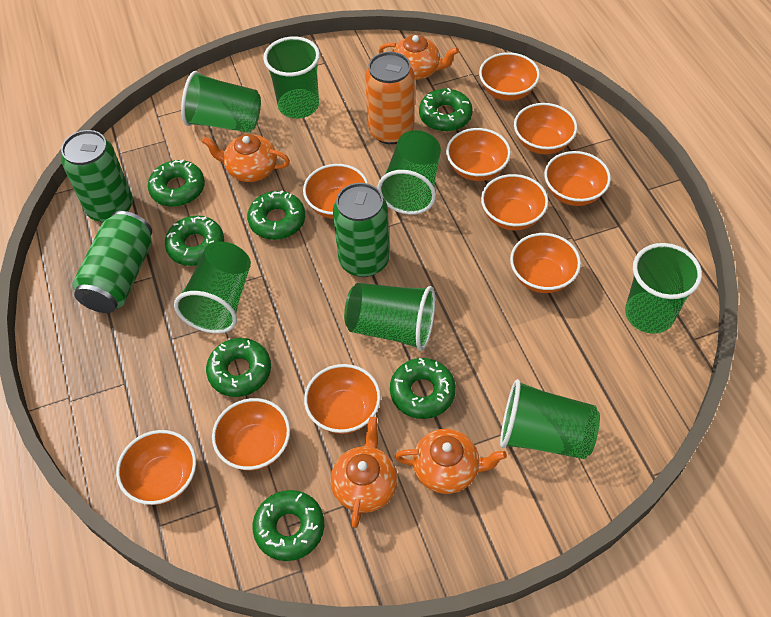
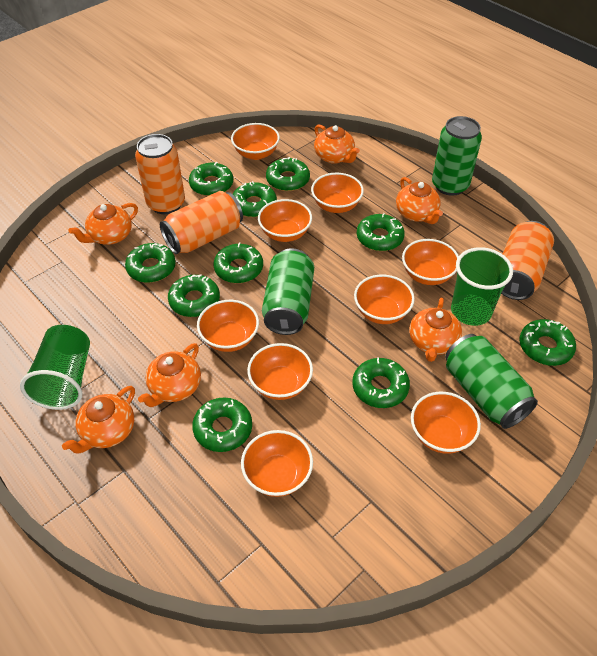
green cup: [174,241,251,333] [181,71,261,133] [263,36,320,119] [344,283,435,351] [377,130,441,215] [500,379,600,459] [625,243,702,334] = 7 -> [20,325,90,410] [451,247,513,326] = 2
green donut: [148,160,205,207] [165,216,224,266] [206,338,271,397] [247,191,305,240] [253,490,325,561] [390,358,456,419] [419,88,473,132] = 7 -> [125,243,176,283] [168,274,220,317] [189,162,233,196] [192,397,252,452] [214,242,263,283] [233,181,277,217] [266,157,310,191] [352,357,410,408] [357,213,405,251] [519,319,576,366] = 10
orange bowl: [116,430,196,505] [212,398,290,470] [303,164,368,219] [304,364,381,434] [446,128,511,181] [479,52,540,101] [481,174,548,230] [510,233,581,293] [514,103,577,154] [544,151,611,206] = 10 -> [197,300,259,352] [231,123,280,160] [241,430,313,497] [247,343,313,400] [258,199,312,242] [311,173,364,213] [354,274,415,324] [402,239,459,285] [411,392,481,454] = 9
orange can: [365,52,415,144] = 1 -> [135,134,185,214] [160,191,243,254] [501,221,554,300] = 3
orange teapot: [202,134,290,182] [330,417,398,528] [379,35,459,80] [395,429,507,494] = 4 -> [62,386,135,454] [69,203,138,245] [138,343,201,407] [314,124,360,164] [396,177,443,224] [409,298,462,362] = 6

